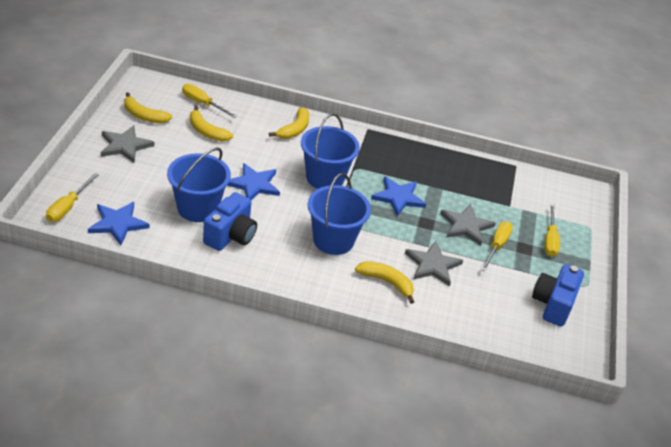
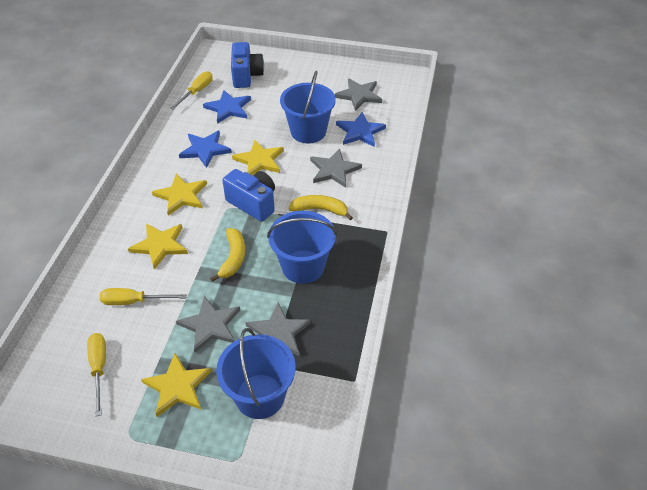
grey star: [101,125,154,163] [405,241,463,286] [440,204,496,246] = 3 -> [176,296,240,353] [246,303,311,357] [310,148,362,188] [335,78,382,111] = 4
yellow banana: [124,92,172,123] [190,106,233,141] [269,107,309,139] [355,261,414,304] = 4 -> [210,228,245,282] [289,195,353,220] = 2
yellow screwdriver: [46,173,99,222] [182,84,237,118] [481,222,513,271] [544,204,560,257] = 4 -> [87,333,106,416] [100,288,187,305] [170,71,213,109] = 3
yellow star: none = 0 -> [128,223,188,270] [141,353,212,417] [152,173,207,216] [232,140,284,175] = 4

